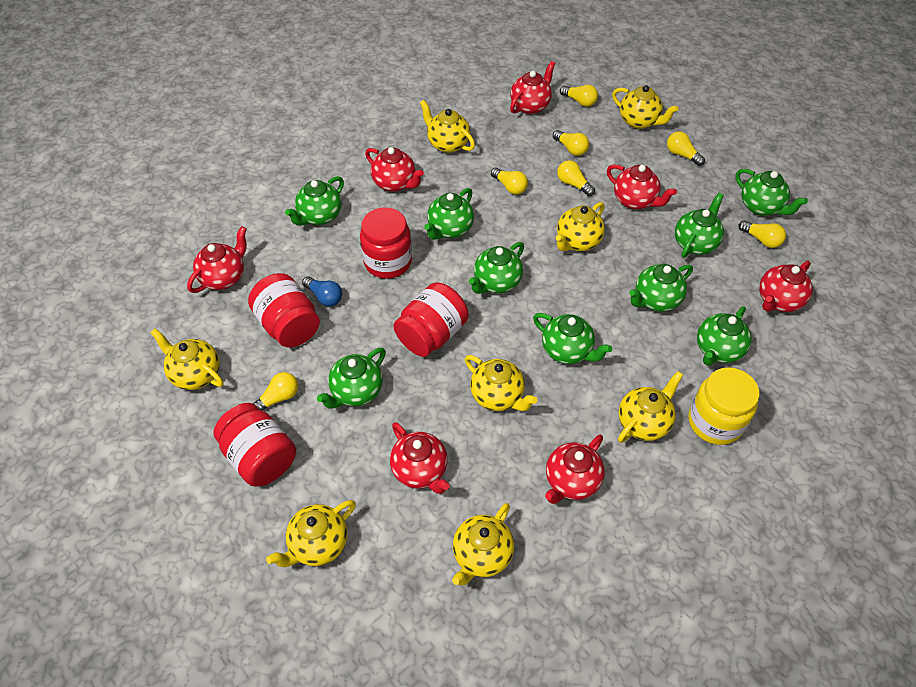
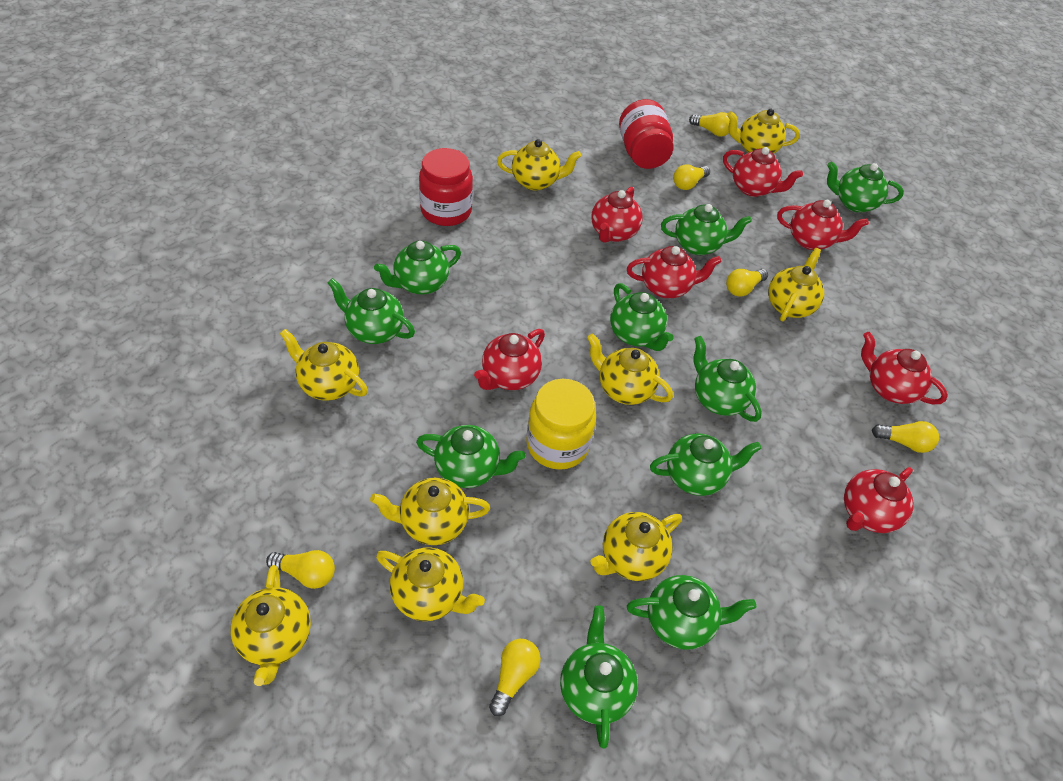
blue light bulb: [302,276,342,307] = 1 -> none = 0
green teapot: [285,176,344,226] [317,348,386,409] [424,188,474,240] [469,242,524,294] [533,313,612,364] [629,264,693,312] [675,193,724,258] [697,306,752,366] [735,169,808,216] = 9 -> [328,278,415,344] [374,241,461,295] [416,425,525,488] [560,605,638,748] [610,283,674,351] [627,575,756,650] [650,433,762,496] [661,204,752,255] [694,336,762,422] [827,161,904,213] = 10
red jar: [213,403,296,486] [248,273,320,348] [360,207,412,279] [394,282,468,357] = 4 -> [419,148,473,226] [619,99,674,169] = 2
yellow light bulb: [253,372,298,411] [491,168,528,195] [553,130,589,156] [557,160,595,196] [560,85,598,107] [667,131,705,166] [738,221,786,248] = 7 -> [266,550,335,589] [489,639,541,716] [673,164,710,190] [689,112,730,137] [726,269,768,297] [872,421,939,453] = 6
yellow teapot: [150,328,224,390] [266,500,356,567] [420,100,475,153] [452,503,514,586] [465,355,537,411] [556,202,605,251] [612,85,679,129] [618,371,683,443] = 8 -> [231,565,311,686] [279,329,368,401] [370,478,490,545] [376,547,485,621] [497,139,581,191] [587,333,673,405] [590,512,682,581] [727,109,800,154] [768,248,824,321] = 9

